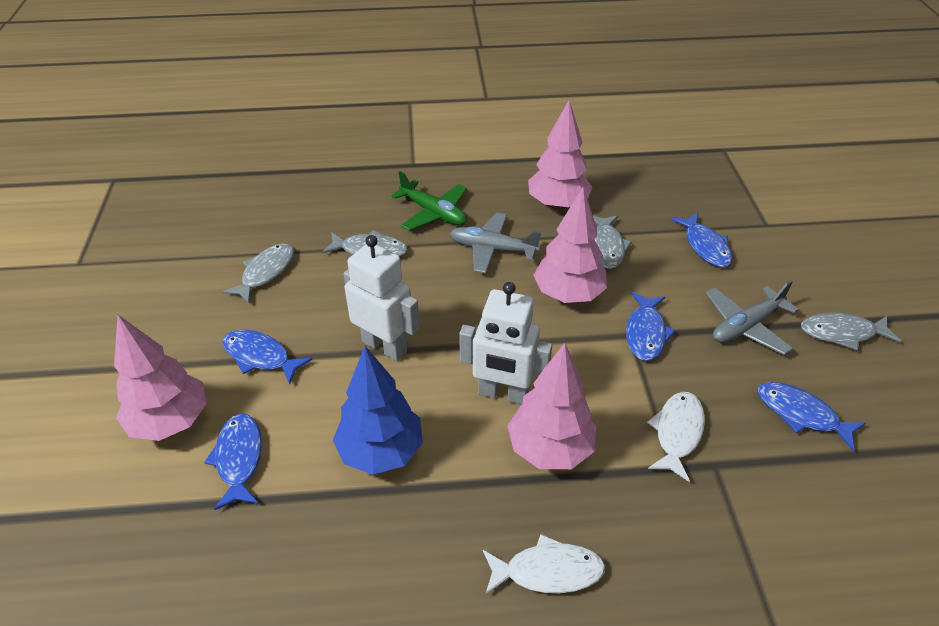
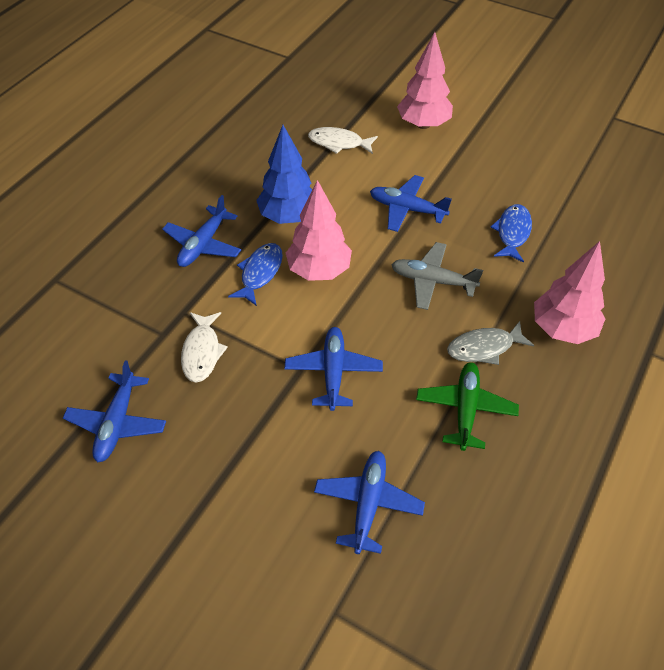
blue fish: [204,414,262,510] [222,330,312,384] [626,292,675,361] [671,213,732,267] [757,382,866,451] = 5 -> [228,243,283,306] [491,204,532,263] = 2
blue plane: none = 0 -> [63,360,166,462] [162,195,241,267] [284,327,383,411] [314,451,425,554] [370,175,452,232] = 5
grey fish: [222,243,294,303] [322,230,408,257] [593,215,632,269] [801,312,901,351] = 4 -> [447,321,534,365] = 1
grey plane: [450,212,541,274] [705,280,799,355] = 2 -> [391,242,483,310] = 1
pink tree: [114,315,207,441] [507,343,596,469] [528,100,593,209] [533,187,607,303] = 4 -> [286,180,352,281] [397,32,453,129] [534,241,605,344] = 3
white robot: [344,235,420,361] [459,282,552,404] = 2 -> none = 0

